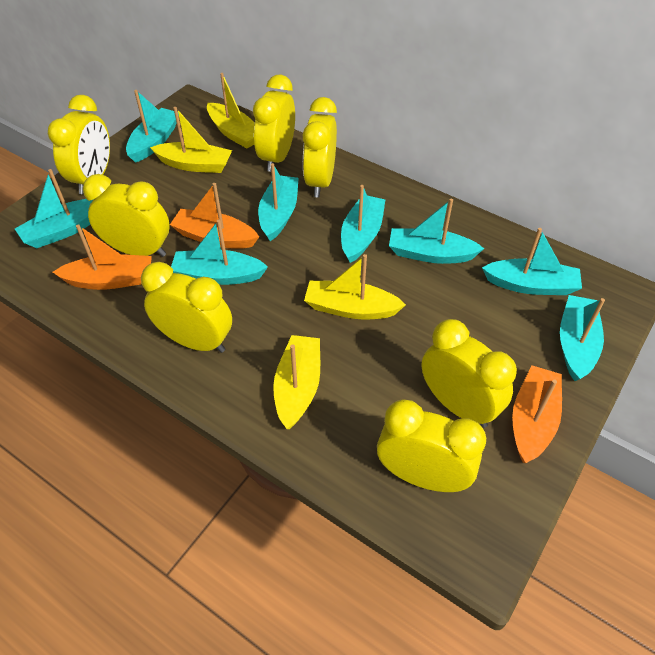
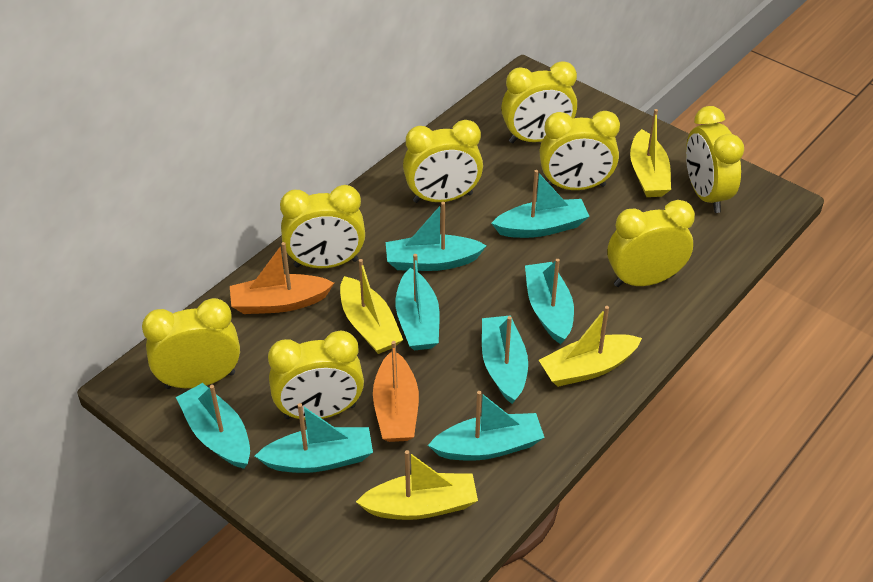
orange boat: [53,224,152,290] [170,183,259,249] [512,365,562,463] = 3 -> [230,242,334,314] [373,341,419,442] = 2
yellow clock: [48,95,110,194] [83,174,170,257] [141,262,232,353] [253,75,295,172] [303,97,337,197] [377,399,486,492] [421,319,517,428] = 7 -> [142,298,240,389] [268,330,364,420] [280,185,365,268] [403,120,483,203] [501,61,577,143] [540,111,620,190] [607,200,695,287] [686,106,744,213] = 8

